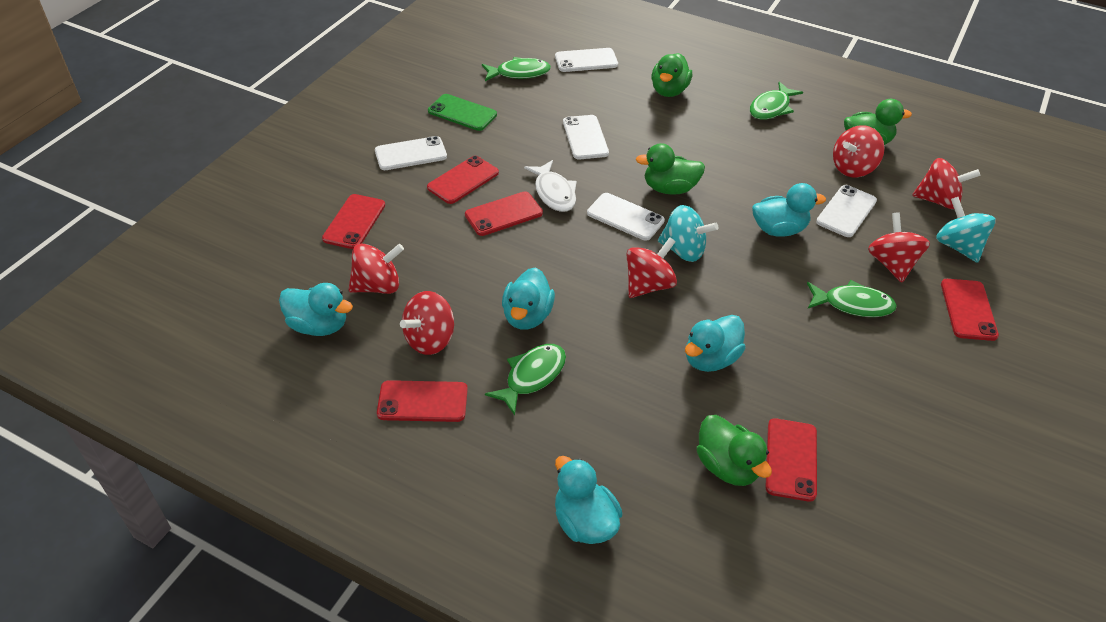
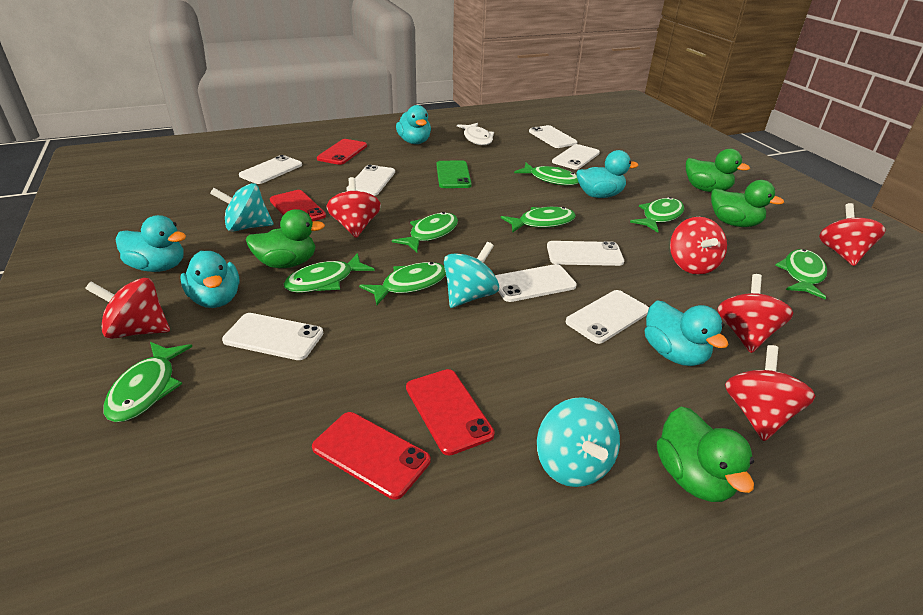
green fish: [482,57,551,81] [485,344,566,416] [750,81,803,120] [807,280,897,317] = 4 -> [103,342,192,422] [284,253,375,293] [359,262,446,305] [392,212,458,253] [501,207,576,233] [514,163,579,186] [630,197,684,233] [775,249,827,300] = 8
red phone: [322,194,385,249] [377,380,468,422] [427,156,499,204] [465,191,543,236] [765,418,817,502] [941,279,999,341] = 6 -> [270,190,326,221] [312,412,430,500] [317,139,367,165] [406,369,495,456] = 4
turquoise spinning top: [658,205,718,262] [936,197,996,263] = 2 -> [210,183,274,232] [444,242,499,308] [537,397,620,487] = 3
white phone: [375,136,447,170] [555,48,618,72] [563,115,609,160] [587,193,665,241] [816,185,877,237] = 5 -> [222,313,323,360] [239,155,302,184] [346,165,395,196] [495,264,577,302] [529,125,577,148] [547,241,624,266] [552,144,600,170] [566,290,649,344] = 8

